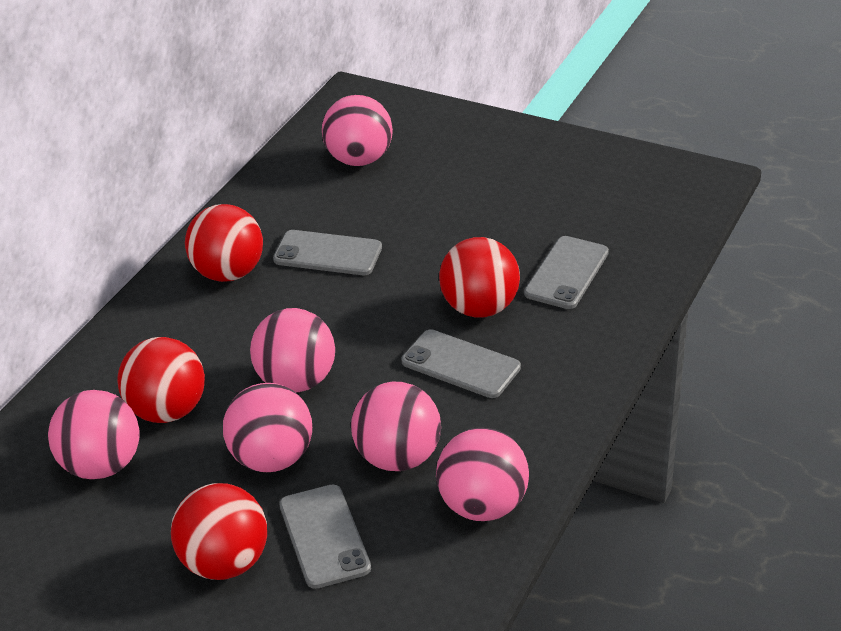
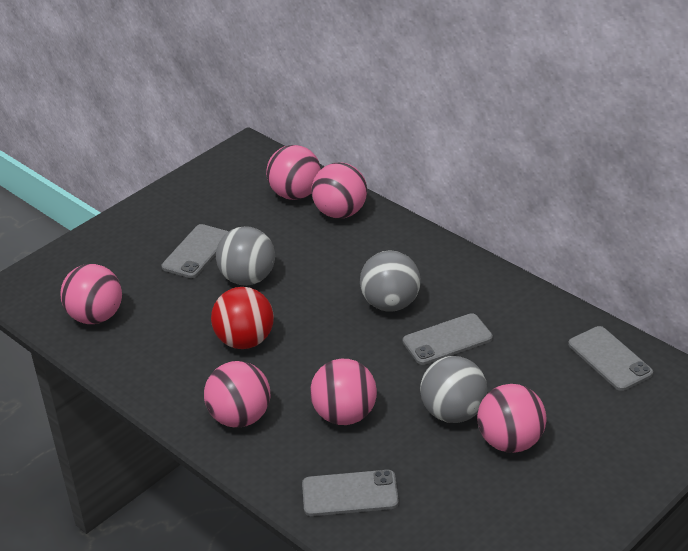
grey ball: none = 0 -> [216,226,275,286] [360,251,421,312] [420,356,487,423] = 3
red ball: [117,337,205,423] [171,483,267,580] [185,204,263,282] [439,237,520,318] = 4 -> [211,287,274,349] = 1

